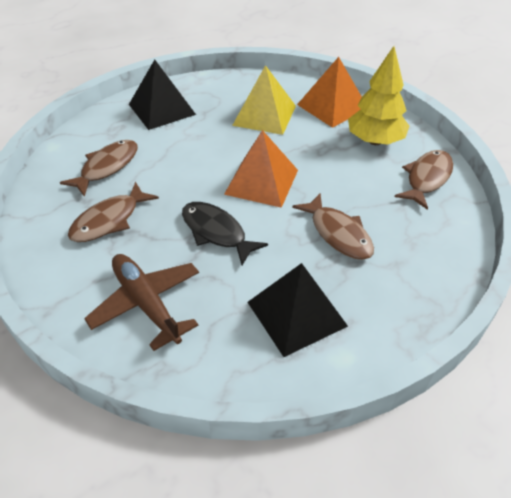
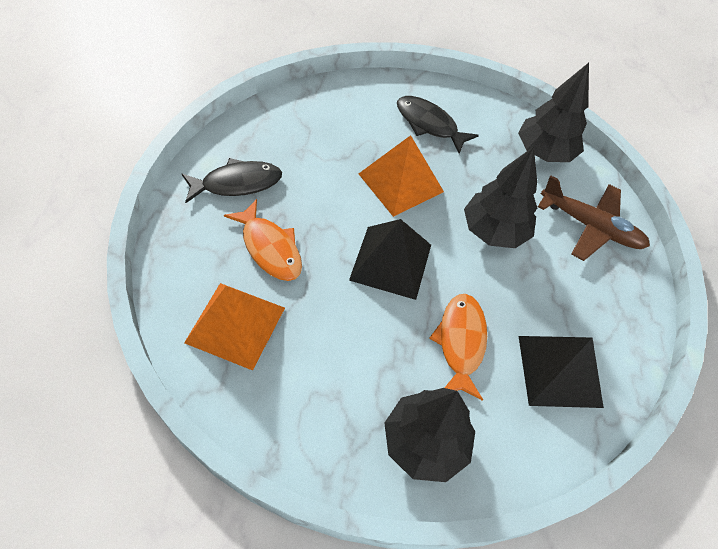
black fish: [182,202,268,265] = 1 -> [182,158,282,203] [397,96,479,154] = 2
black tree: none = 0 -> [384,388,475,482] [464,147,537,248] [518,63,589,162] = 3
brown fish: [60,140,138,197] [68,182,159,242] [292,193,374,260] [394,150,453,210] = 4 -> none = 0
orange fish: none = 0 -> [224,199,302,281] [429,294,487,401] = 2
yellow pyramid: [232,65,296,135] = 1 -> none = 0
yellow tree: [348,46,409,145] = 1 -> none = 0

